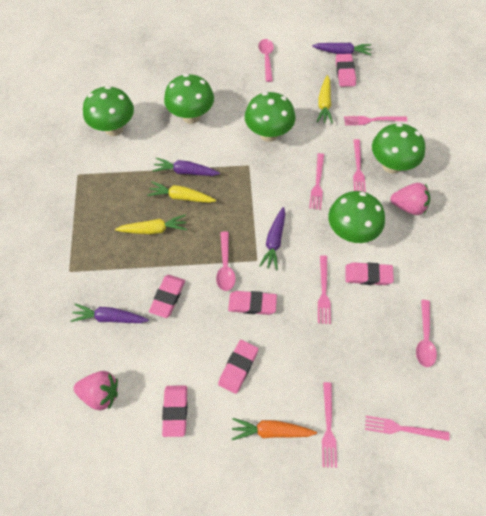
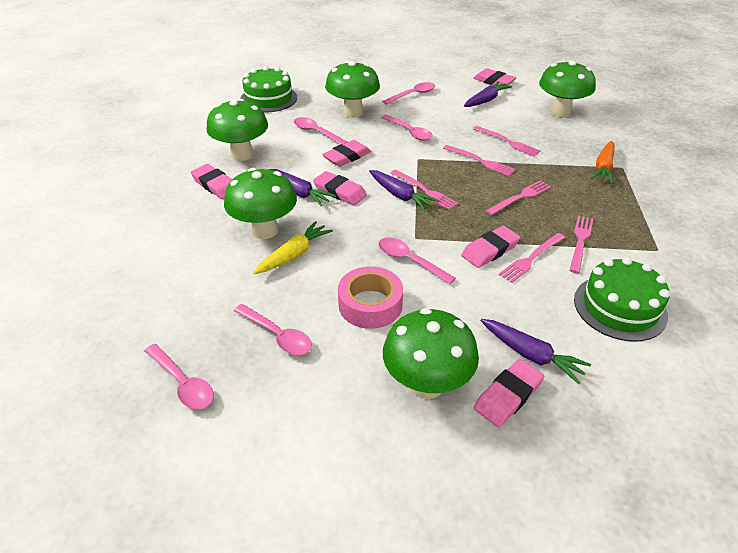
green cake: none = 0 -> [240,66,297,113] [574,257,670,342] = 2
pink spoon: [216,232,236,291] [258,39,274,82] [416,300,437,367] = 3 -> [145,344,214,409] [234,304,312,355] [294,117,347,145] [378,237,456,284] [381,115,433,141] [382,82,435,105] = 6
pink strawberry: [73,371,118,411] [390,183,430,215] = 2 -> none = 0
pink tape: none = 0 -> [338,266,403,329] = 1
yellow carrot: [115,215,187,234] [147,181,216,203] [317,75,333,124] = 3 -> [253,221,333,274] = 1

